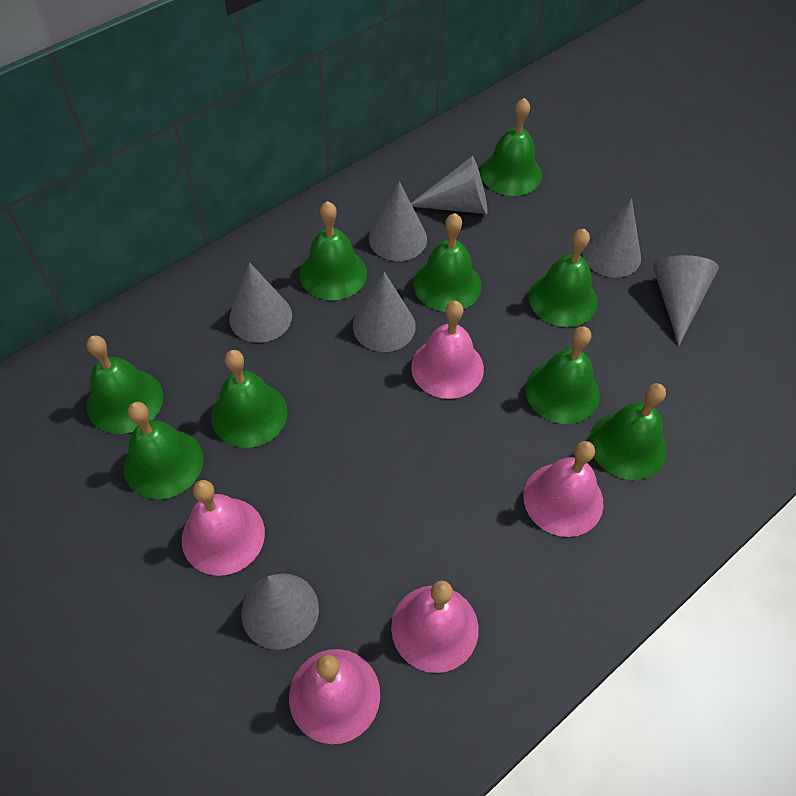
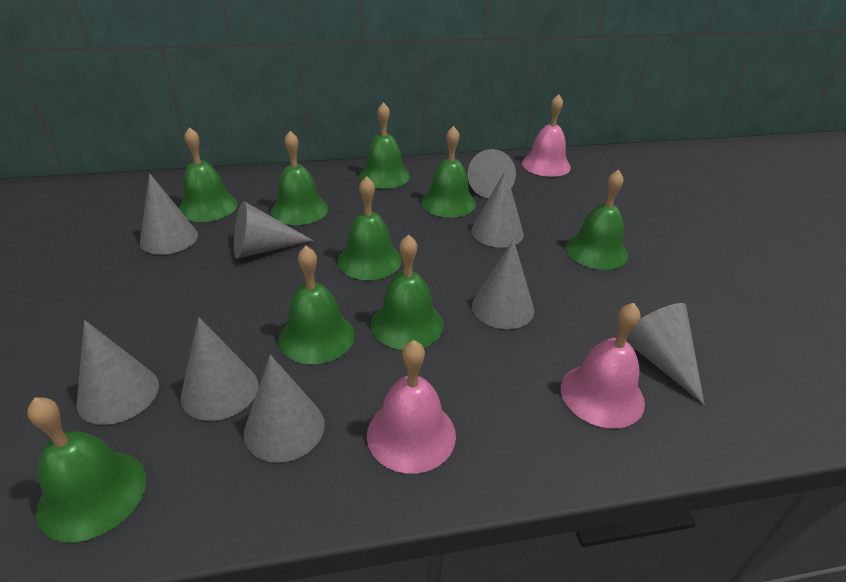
grey cone: [229,262,292,343] [241,573,319,650] [353,272,416,352] [369,181,427,261] [411,156,488,214] [582,198,641,278] [653,255,719,346] = 7 -> [76,320,159,425] [140,173,198,255] [181,317,258,421] [234,201,314,259] [244,354,325,463] [468,149,516,198] [471,170,524,248] [472,239,534,329] [626,303,705,405] = 9
pink bell: [182,480,265,576] [289,649,380,744] [391,581,479,673] [411,301,484,399] [523,441,603,537] = 5 -> [367,340,456,474] [522,94,571,177] [561,303,645,428] = 3

